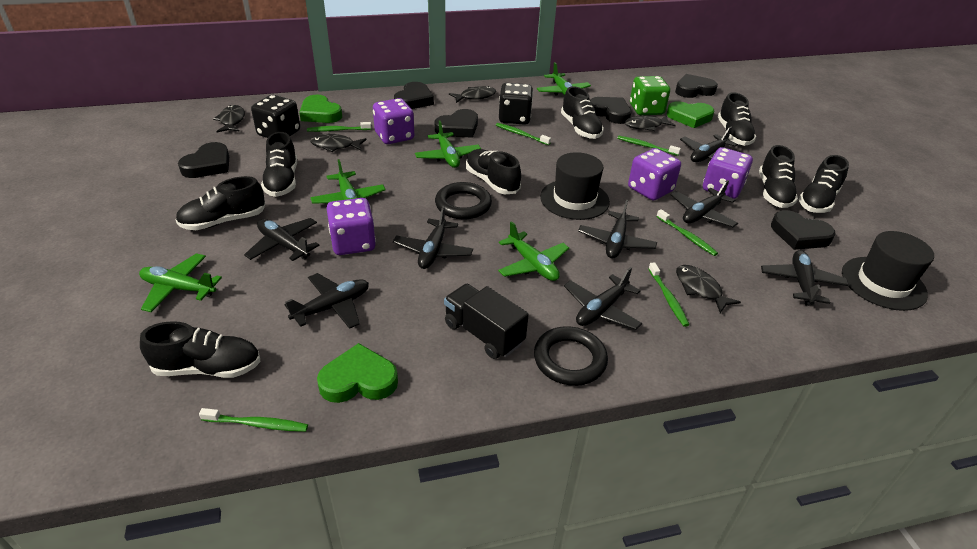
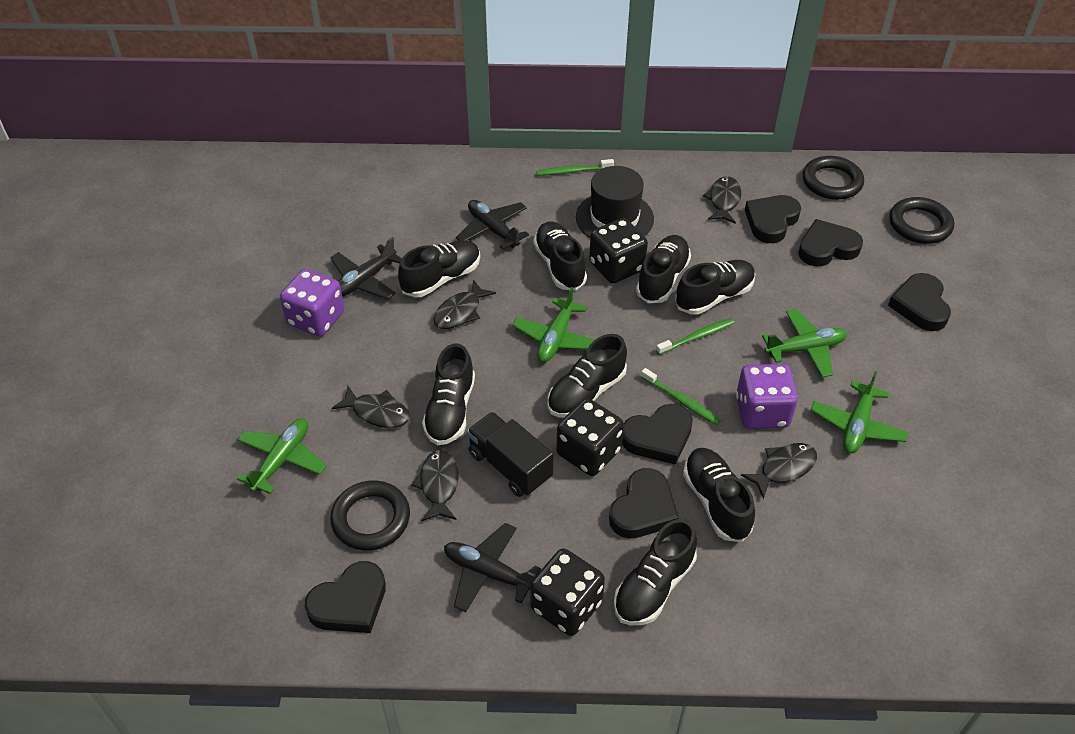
black dice: [251,95,300,138] [499,83,533,125] = 2 -> [530,548,605,636] [556,398,624,476] [589,218,648,284] = 3
black hat: [540,152,610,220] [842,231,934,311] = 2 -> [576,166,654,238] = 1
black plane: [244,218,320,261] [284,273,369,329] [393,206,473,269] [564,267,642,330] [578,200,657,259] [670,180,738,227] [680,127,738,162] [761,250,849,306] = 8 -> [330,237,402,299] [444,523,541,612] [456,200,529,249] = 3
black ring: [435,182,492,219] [534,326,608,386] = 2 -> [330,481,410,551] [803,156,864,200] [890,197,954,244] = 3
green dice: [630,76,670,115] = 1 -> none = 0
green heart: [299,95,342,123] [317,343,398,403] [667,101,714,128] = 3 -> none = 0
green plane: [139,253,222,312] [310,159,386,203] [415,121,481,168] [498,221,569,281] [537,62,591,96] = 5 -> [237,418,327,494] [512,287,594,362] [762,309,847,378] [811,371,909,453] = 4
green toothbrush: [199,408,308,432] [307,122,371,132] [496,123,551,145] [617,136,681,156] [648,262,689,327] [656,209,718,256] = 6 -> [536,159,614,176] [641,368,721,425] [656,318,735,355] = 3
purple dice: [326,198,376,255] [373,98,414,144] [628,148,681,201] [703,147,753,199] = 4 -> [280,269,344,337] [736,364,798,429] = 2

